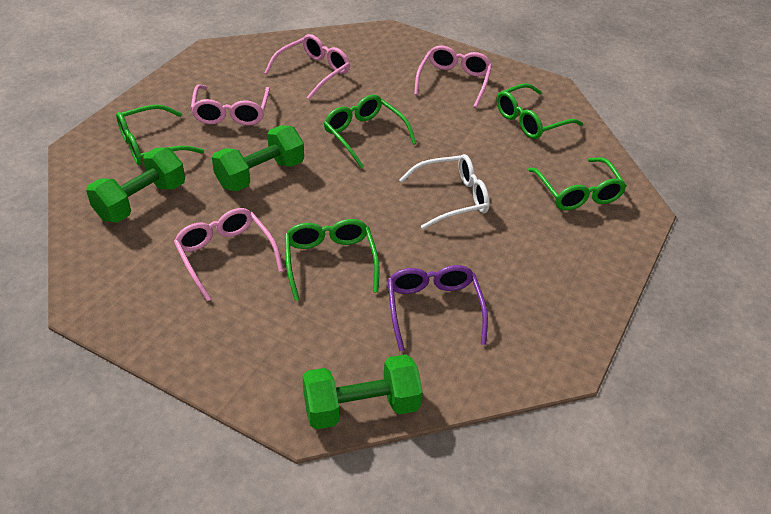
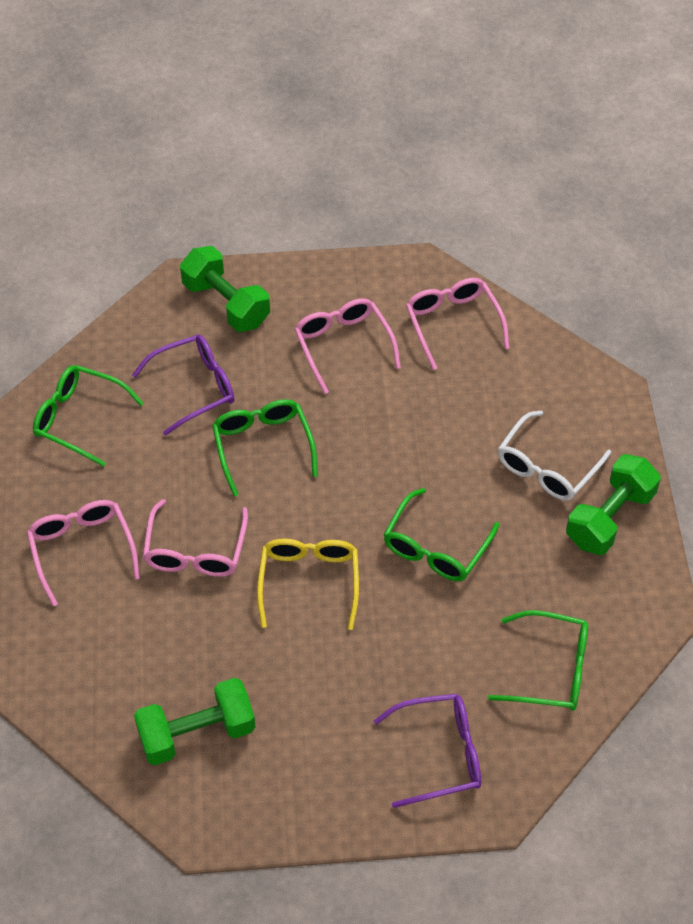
green glasses: [116,104,204,165] [285,219,380,301] [324,95,417,168] [496,83,583,139] [528,157,627,210] = 5 -> [33,365,144,467] [212,399,318,496] [383,488,499,581] [488,610,588,711] = 4
purple glasses: [388,265,488,351] = 1 -> [132,335,234,436] [374,694,481,808] = 2
yellow glasses: none = 0 -> [257,539,359,630] = 1

